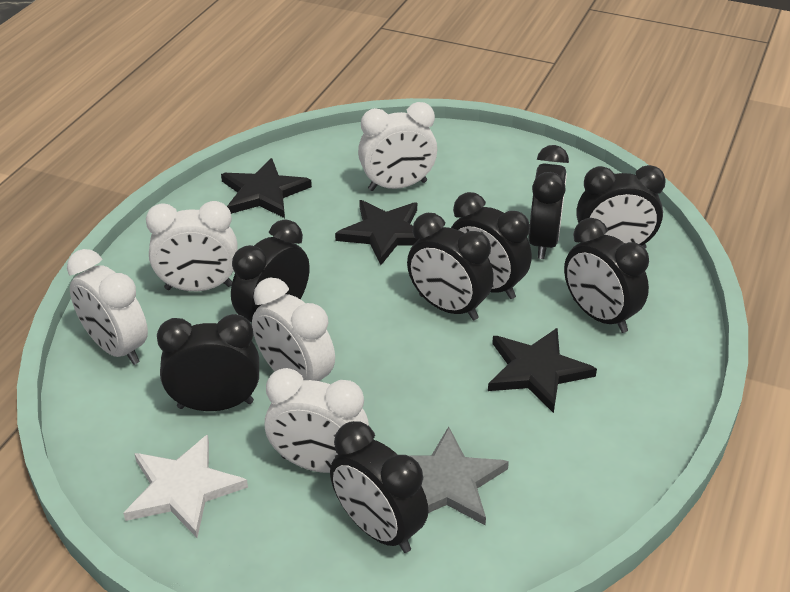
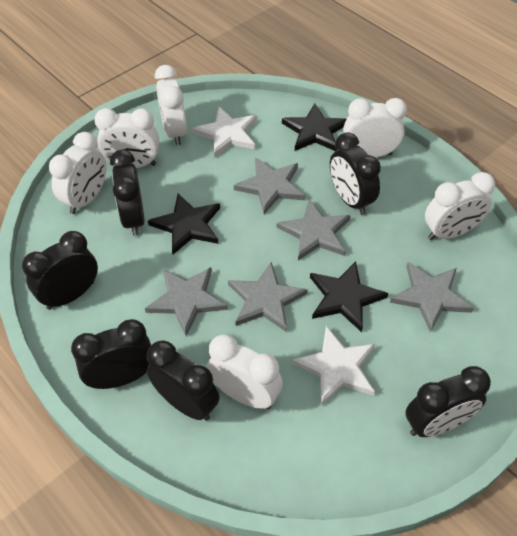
black clock: [157,314,259,411] [231,219,310,336] [330,421,428,553] [407,213,494,320] [451,192,532,299] [529,145,569,259] [564,218,649,333] [576,165,666,249] = 8 -> [22,231,98,310] [71,319,151,389] [110,150,145,236] [147,340,219,421] [330,132,381,215] [406,366,491,437] = 6
grey star: [407,427,509,525] = 1 -> [145,267,227,336] [228,262,308,332] [234,157,305,214] [277,199,351,261] [390,262,474,332] = 5
white clock: [67,249,148,365] [146,201,238,291] [252,277,335,381] [265,368,369,473] [358,102,437,191] = 5 -> [49,132,106,214] [94,108,159,168] [155,65,187,145] [207,334,283,409] [344,98,407,158] [425,172,495,240] = 6
white star: [123,434,248,538] = 1 -> [192,107,257,158] [292,326,375,406] = 2

